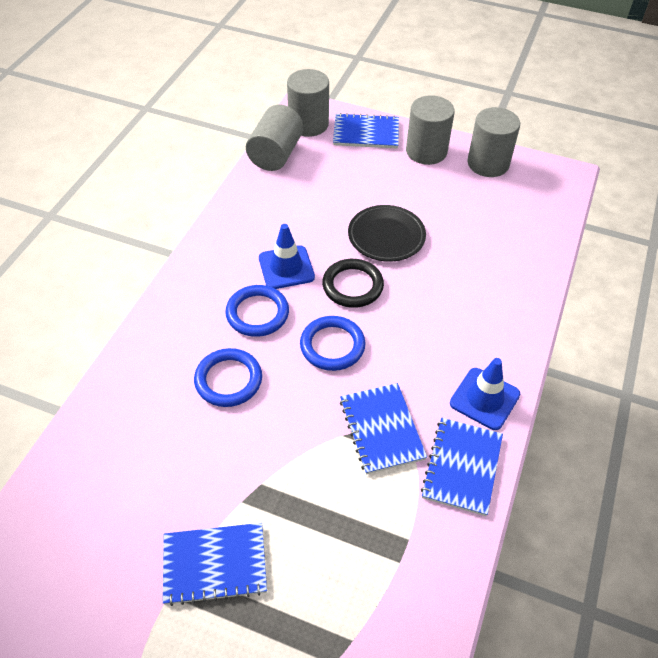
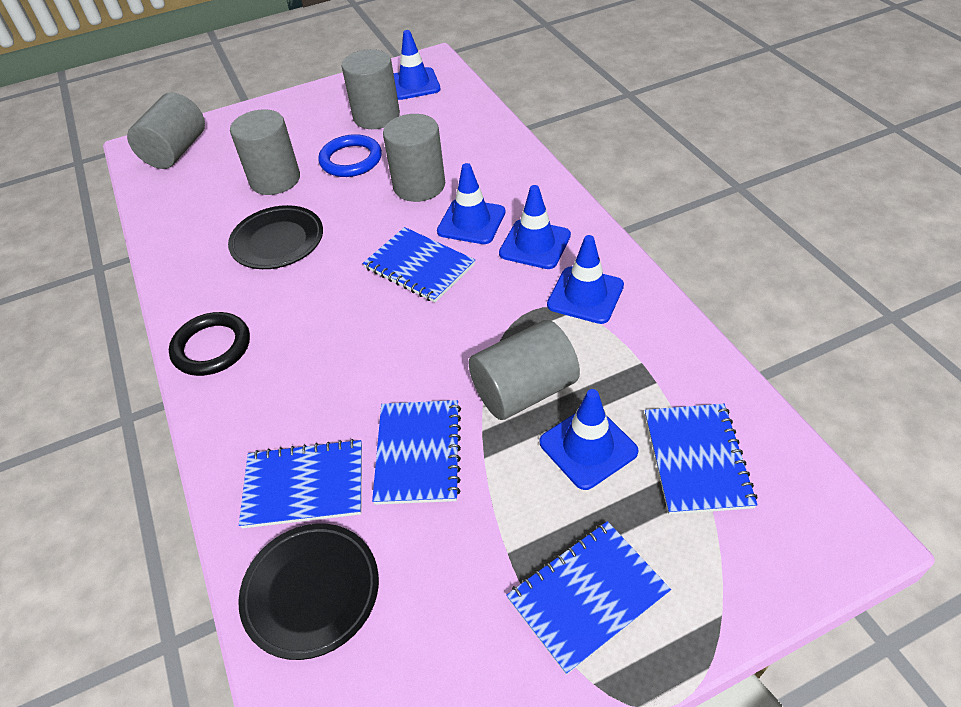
black plate: [348,205,426,262] = 1 -> [228,205,323,269] [238,523,379,660] = 2
blue notebook: [163,523,267,606] [333,113,399,148] [340,383,427,475] [421,418,503,516] = 4 -> [239,439,362,529] [363,227,475,303] [372,400,461,505] [506,521,671,675] [645,404,758,515] = 5
blue ring: [194,348,262,407] [225,285,289,337] [300,316,365,371] = 3 -> [318,134,382,177] = 1
blue traffic cone: [259,224,315,289] [450,358,520,430] = 2 -> [393,30,441,100] [437,163,505,244] [499,185,571,269] [540,389,638,490] [547,235,624,324] = 5
grey cylinder: [246,105,303,171] [287,69,329,137] [406,95,455,165] [467,107,520,177] = 4 -> [127,93,205,169] [230,109,300,195] [342,49,400,129] [383,114,445,202] [468,320,580,420] = 5

